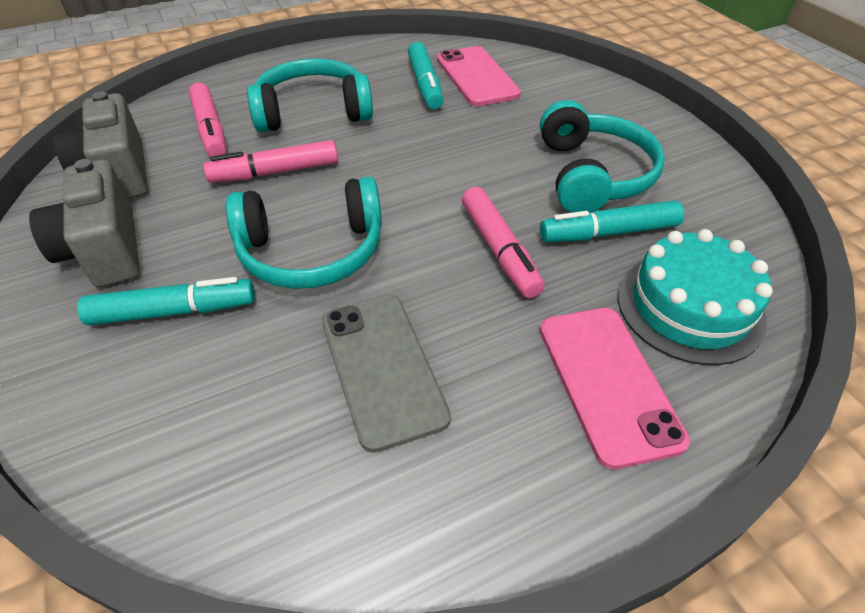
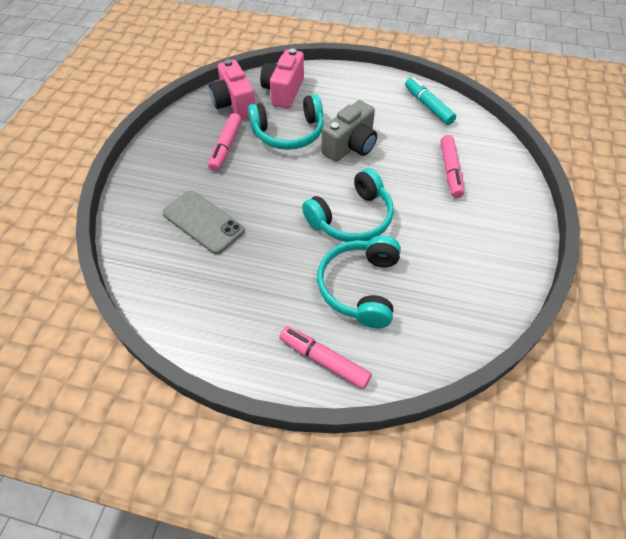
grey camera: [29,159,140,287] [53,92,148,199] = 2 -> [321,100,377,162] = 1
pink camera: none = 0 -> [209,59,255,119] [260,48,304,108] = 2
pink phone: [437,46,521,106] [540,308,690,470] = 2 -> none = 0
turquoise cake: [618,229,773,365] = 1 -> none = 0
turquoise marker: [77,277,255,326] [408,42,444,109] [540,200,684,242] = 3 -> [405,77,456,125] = 1

